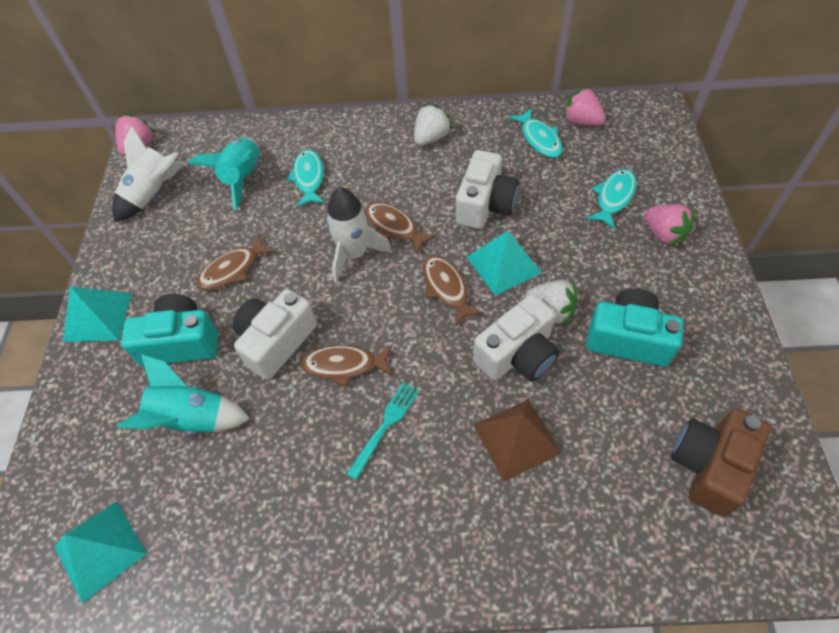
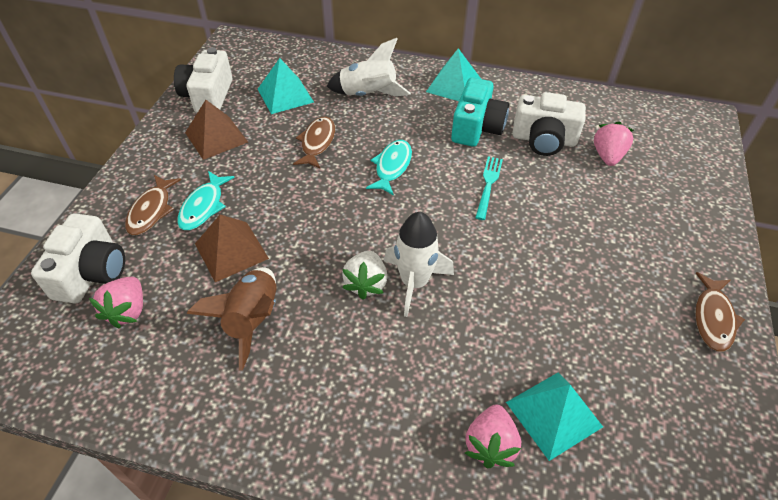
brown camera: [671,408,771,517] = 1 -> none = 0
brown fish: [196,235,276,290] [300,345,392,387] [365,202,437,254] [423,255,484,326] = 4 -> [125,175,181,235] [293,117,335,168] [695,272,745,352] = 3
brown pyramid: [473,400,562,482] = 1 -> [185,100,248,160] [195,215,269,282] = 2
brown rocket: none = 0 -> [187,267,277,371] = 1
turquoise camera: [121,294,218,366] [586,288,683,367] = 2 -> [451,78,509,147] = 1
turquoise fish: [287,149,325,207] [509,109,563,158] [586,169,637,229] = 3 -> [177,171,235,230] [366,140,412,196] = 2
turquoise rocket: [117,355,250,434] [188,138,260,210] = 2 -> none = 0
white strawberry: [414,104,452,146] [525,280,578,326] = 2 -> [342,251,388,300] = 1

